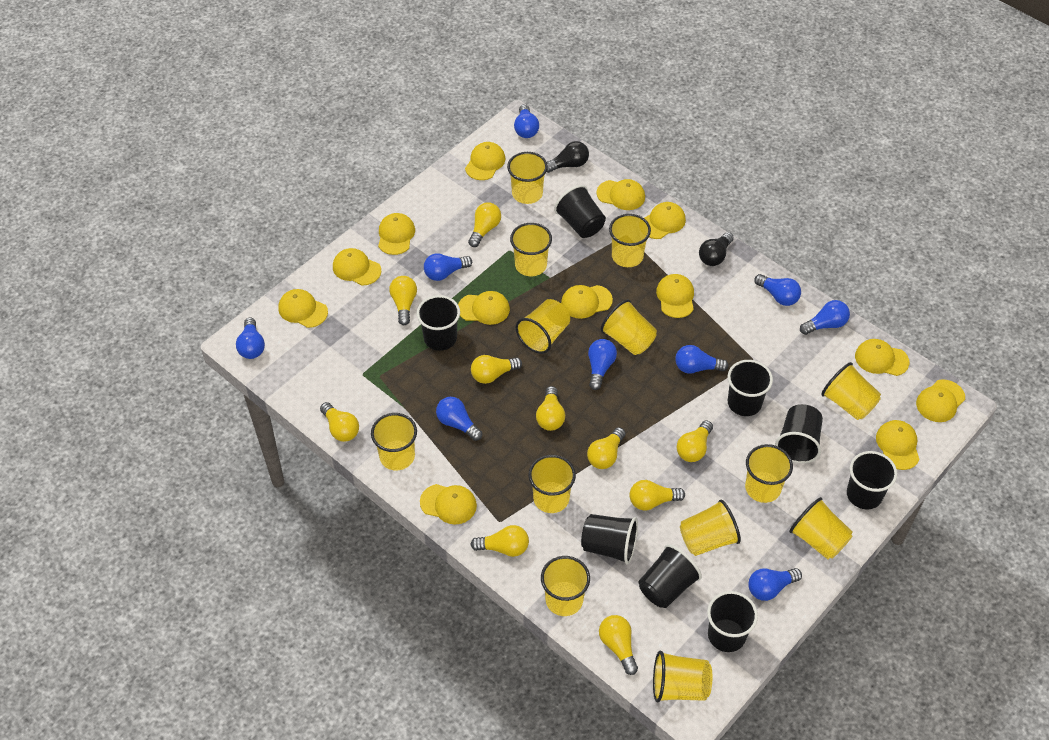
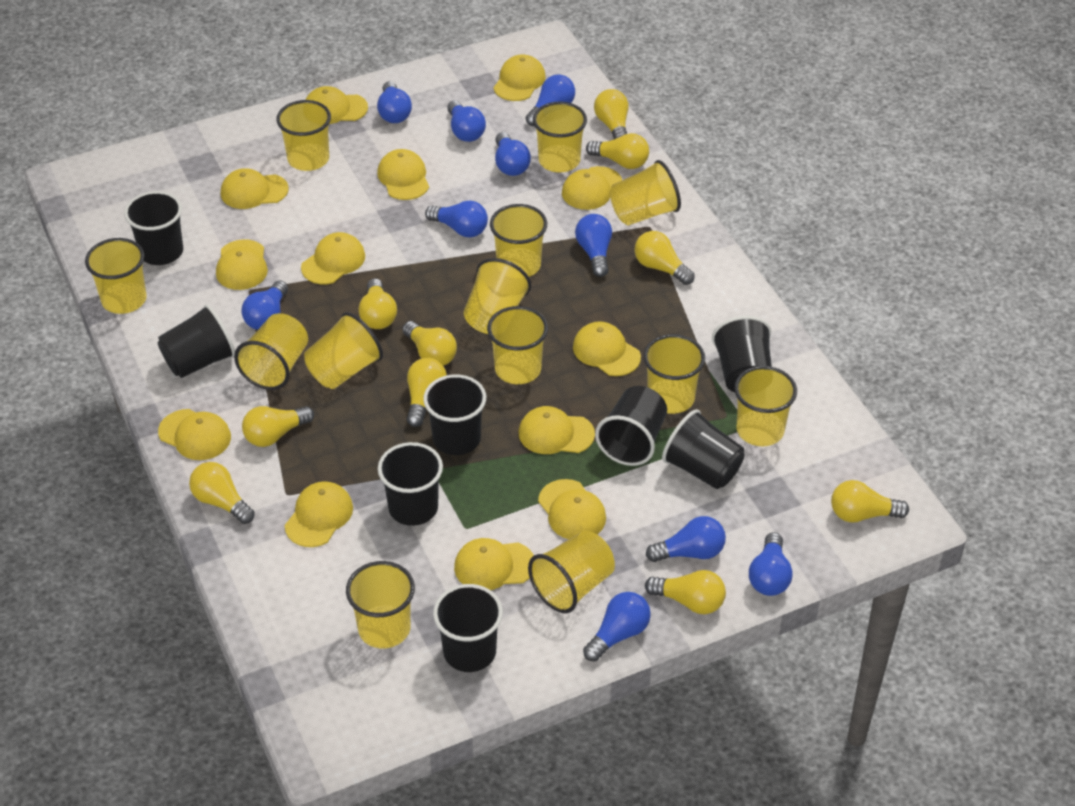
black light bulb: [547,141,589,173] [699,232,734,266] = 2 -> none = 0
blue light bulb: [236,317,265,359] [424,253,472,281] [436,397,482,441] [514,104,539,138] [588,339,617,390] [675,345,728,374] [748,568,802,601] [754,274,801,306] [800,300,850,335] = 9 -> [241,281,288,330] [377,81,412,123] [425,201,488,238] [447,100,486,142] [495,132,531,176] [526,74,575,126] [575,214,612,277] [583,592,651,661] [646,516,726,562] [749,532,793,596] = 10

